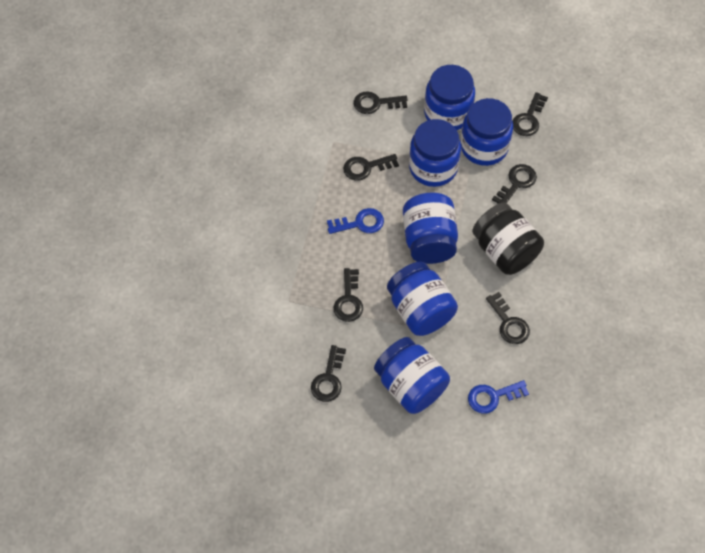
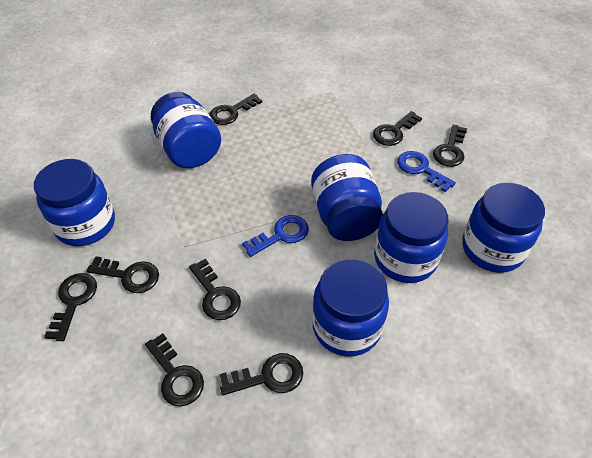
black jar: [472,203,544,275] = 1 -> none = 0
black key: [311,345,346,402] [334,268,363,322] [343,154,399,181] [354,91,408,114] [486,292,530,344] [492,164,537,204] [513,92,548,136] = 7 -> [44,273,97,341] [87,256,159,293] [145,333,204,407] [189,259,241,320] [209,94,262,125] [220,353,303,395] [373,111,422,146] [433,125,467,167] = 8

